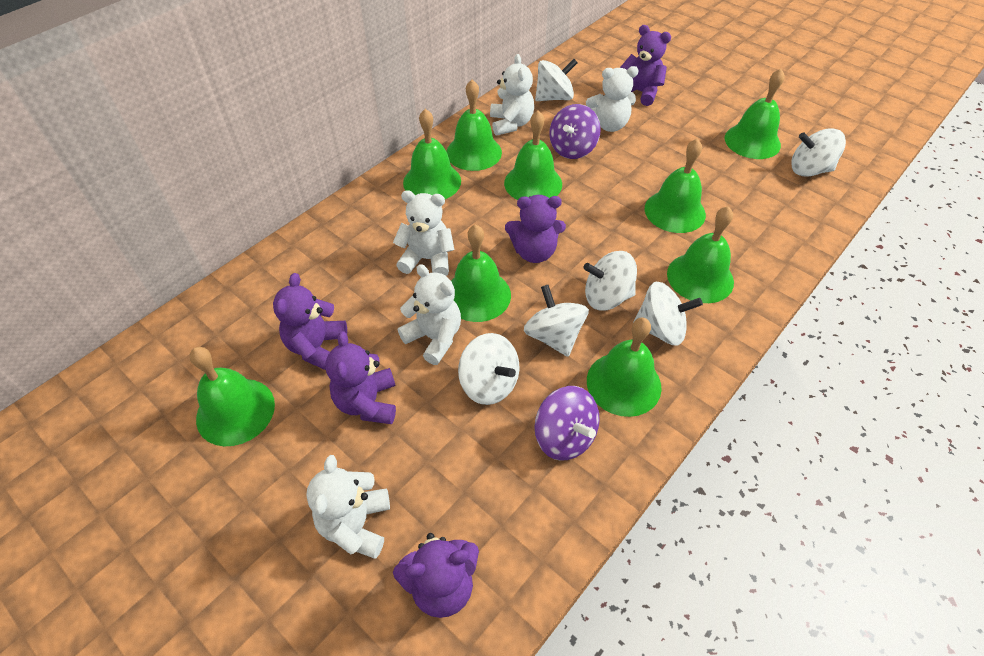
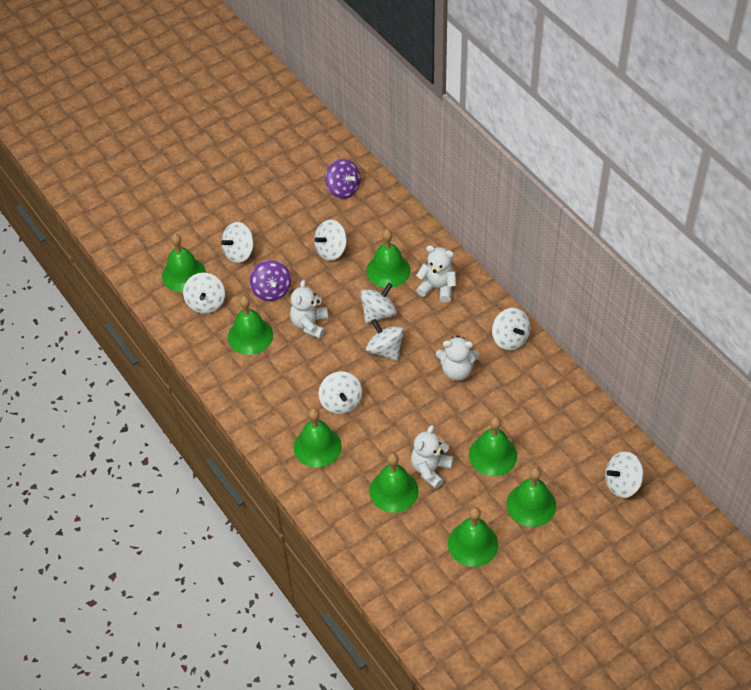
green bell: [190,347,275,446] [403,109,461,199] [446,80,502,171] [451,224,511,322] [504,110,562,200] [587,318,661,417] [644,138,706,233] [667,206,734,303] [725,69,785,159] = 9 -> [162,233,206,292] [228,296,273,355] [294,408,342,468] [366,229,410,288] [370,453,419,513] [448,507,498,567] [469,417,517,476] [506,467,556,527] = 8
purple teddy bear: [273,273,347,370] [325,331,396,424] [393,533,479,618] [505,195,566,263] [620,25,671,106] = 5 -> none = 0
white spinning top: [458,333,519,405] [524,285,589,357] [535,59,578,101] [583,251,637,310] [632,282,703,345] [791,129,846,177] = 6 -> [183,273,225,314] [221,222,254,263] [314,220,347,261] [318,371,362,414] [360,283,397,323] [366,319,404,361] [492,308,530,350] [605,451,644,498] = 8
white teddy bear: [306,455,390,559] [393,190,454,276] [398,264,461,365] [490,54,534,136] [586,66,639,132] = 5 -> [290,280,328,339] [411,425,454,489] [416,245,456,303] [436,336,479,381] = 4

